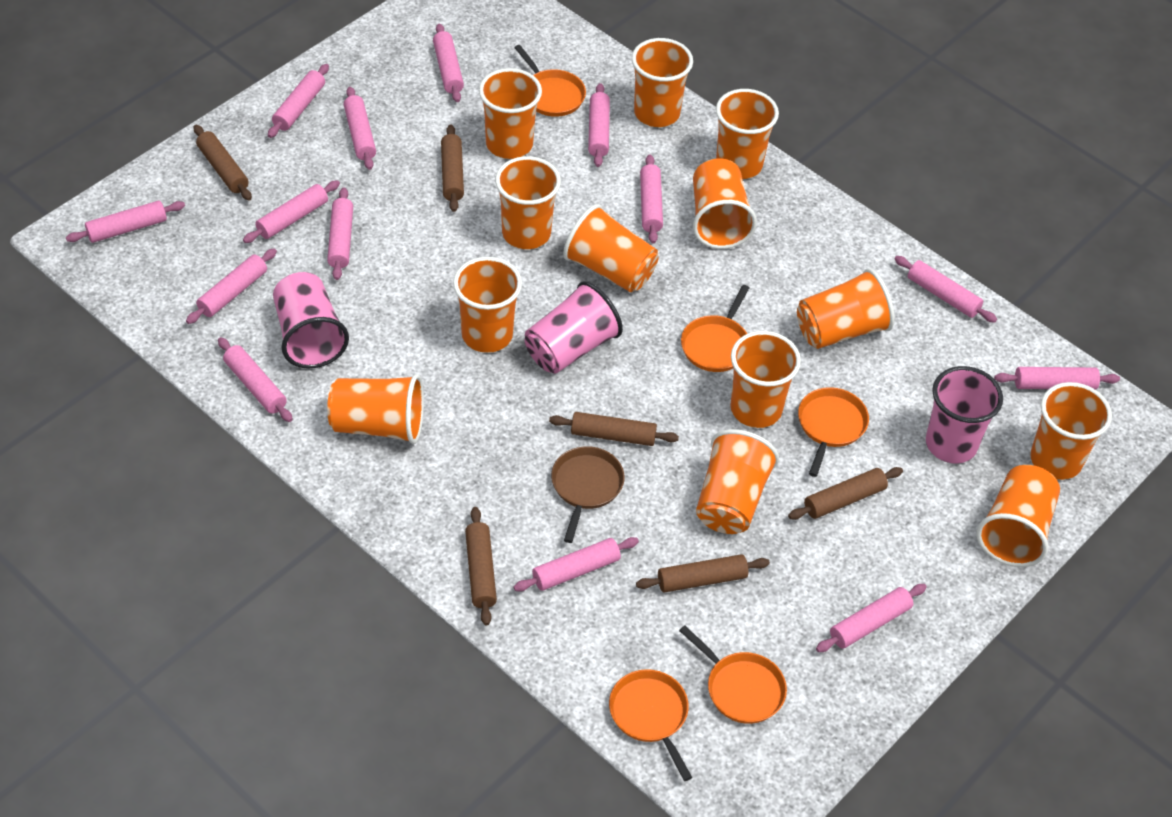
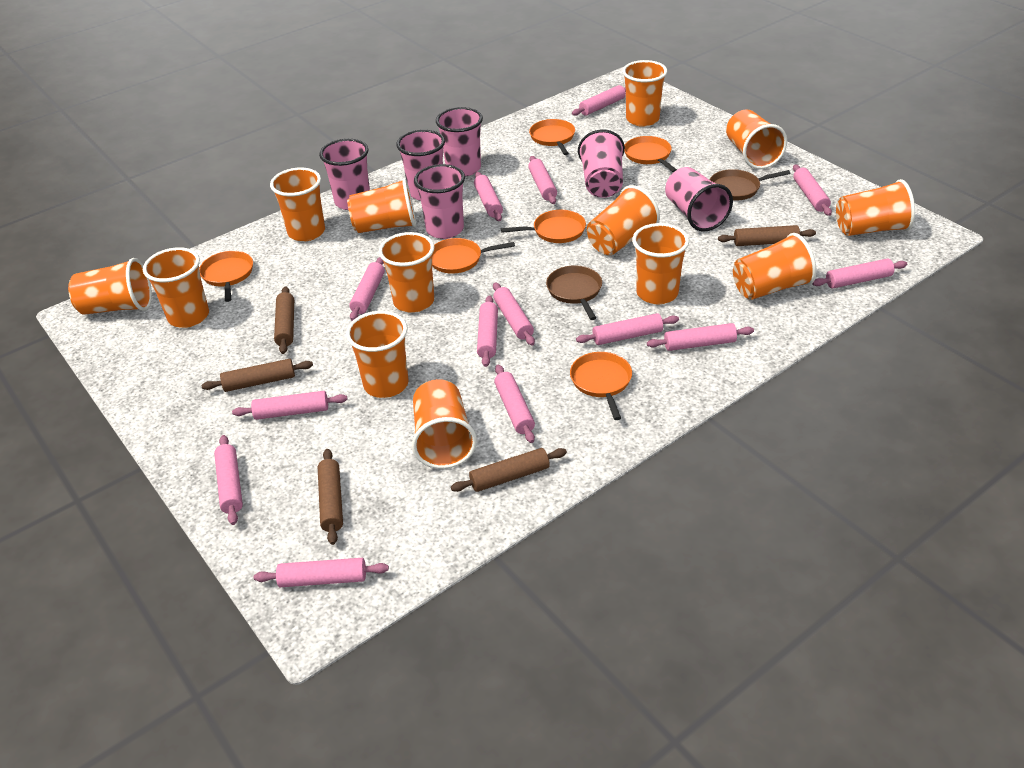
brown pan: [551,446,625,543] = 1 -> [546,265,602,320] [710,169,790,200] = 2
brown rolling pin: [194,125,252,200] [441,124,464,212] [465,507,497,625] [549,412,679,446] [636,554,770,593] [788,467,903,520] = 6 -> [201,359,313,392] [274,286,294,354] [318,449,343,545] [451,448,567,492] [718,225,816,246] = 5
orange pan: [514,45,586,117] [609,669,692,781] [679,625,787,724] [681,285,749,372] [798,387,869,477] = 5 -> [199,251,253,302] [432,238,515,274] [501,210,586,243] [529,119,575,155] [570,352,632,420] [625,136,677,172] = 6
pink cup: [273,272,349,369] [525,281,623,374] [926,366,1003,463] = 3 -> [319,139,370,210] [396,130,445,201] [414,164,465,239] [436,107,483,177] [578,129,625,198] [665,167,733,232] = 6

